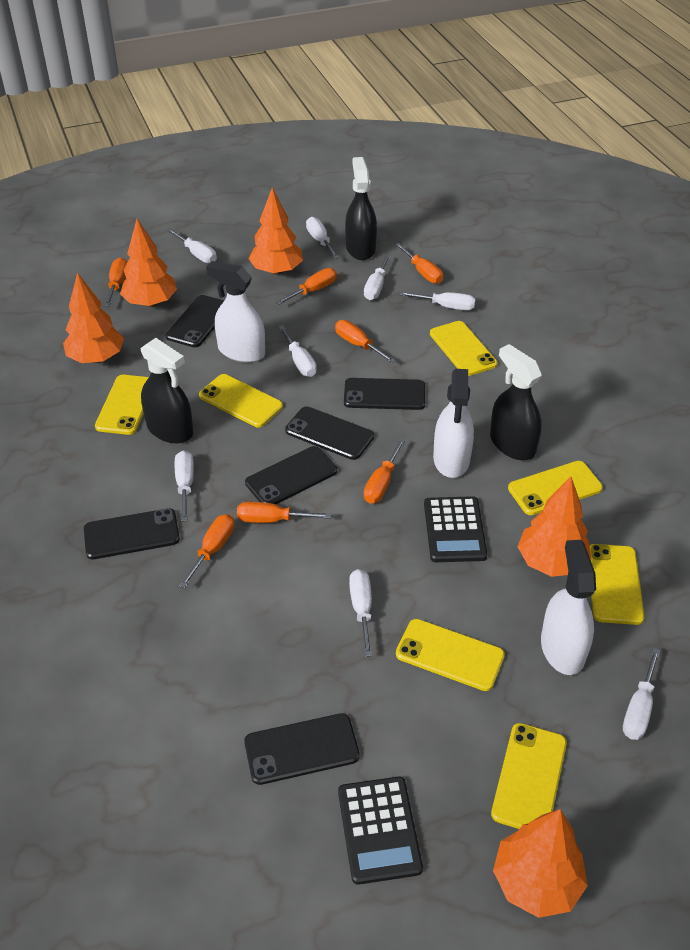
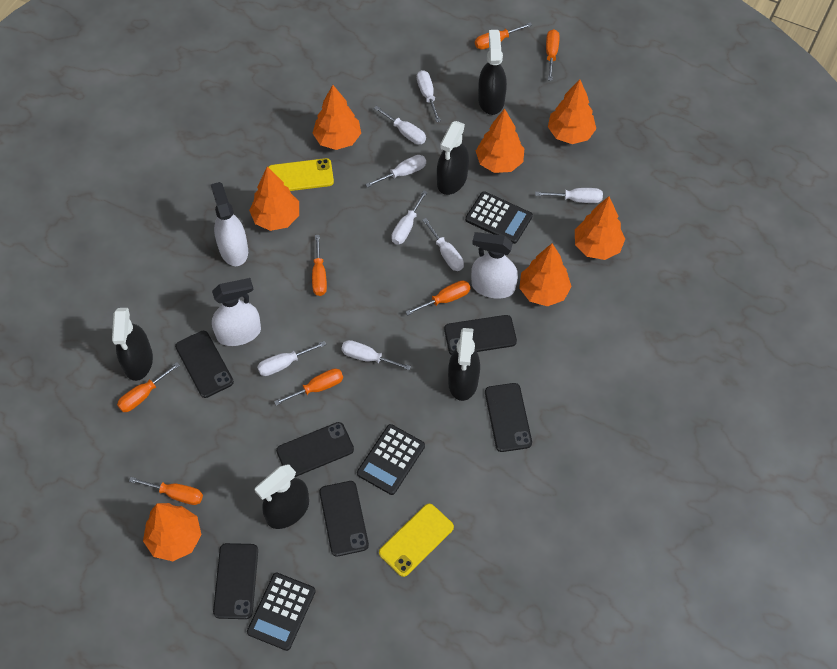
black calculator: [338,777,423,885] [424,496,487,562] = 2 -> [247,572,316,651] [357,424,425,495] [465,191,533,244] = 3
black spray bottle: [140,338,193,443] [345,157,377,260] [490,344,542,460] = 3 -> [112,308,153,381] [255,464,309,529] [437,121,469,195] [448,328,480,401] [478,30,507,115] = 5
orange tree: [63,272,124,363] [120,219,177,307] [248,188,303,275] [493,809,588,918] [518,477,591,577] = 5 -> [143,503,201,561] [249,167,299,231] [313,85,361,150] [476,109,525,173] [519,243,572,306] [548,79,596,144] [575,196,625,260] = 7
yellow phone: [95,375,149,435] [199,374,283,428] [396,619,505,691] [430,321,498,376] [491,723,567,829] [508,461,603,515] [589,544,645,625] = 7 -> [268,158,334,191] [379,504,454,577] = 2

